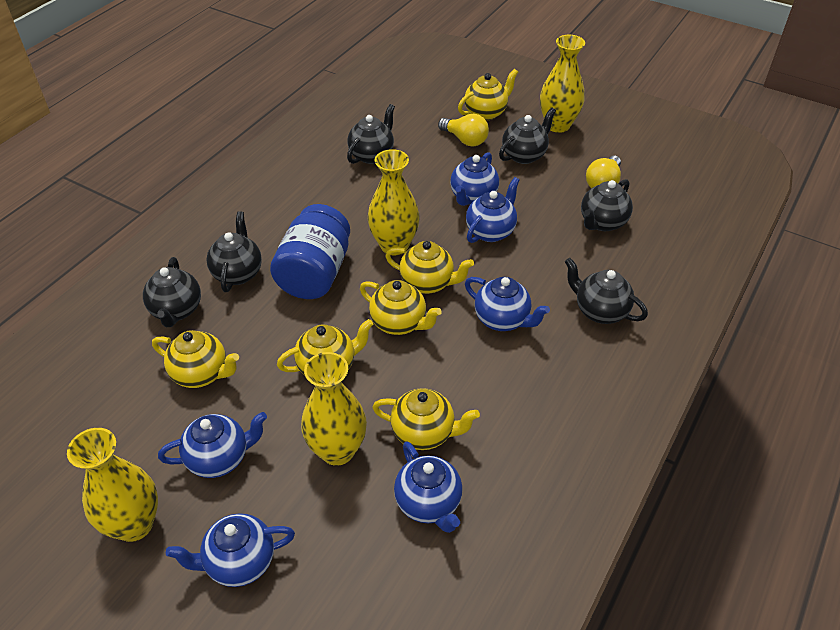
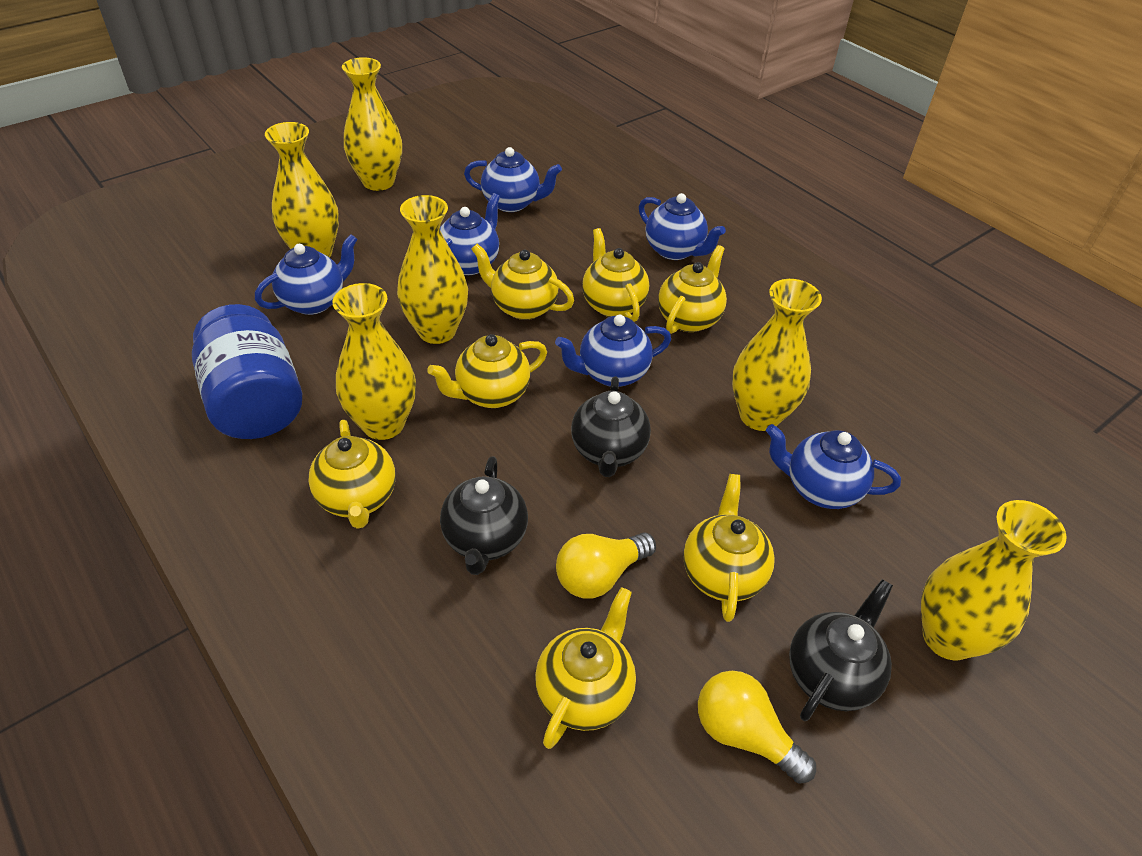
black teapot: [143,257,201,327] [206,211,262,292] [347,104,395,164] [499,107,556,164] [565,258,648,324] [581,179,633,231] = 6 -> [440,456,528,575] [571,376,651,477] [789,579,893,721] = 3
yellow teapot: [152,330,239,388] [277,319,373,376] [360,280,442,335] [372,388,480,450] [385,241,474,294] [458,69,518,120] = 6 -> [308,420,396,529] [427,334,547,408] [472,244,574,320] [535,588,636,749] [582,228,649,322] [658,245,727,334] [683,474,775,622] = 7
yellow vase: [67,428,158,542] [301,352,367,466] [368,149,420,255] [540,35,585,133] = 4 -> [265,122,339,258] [332,283,416,440] [342,57,402,191] [397,195,468,344] [732,279,822,431] [921,500,1067,660] = 6

